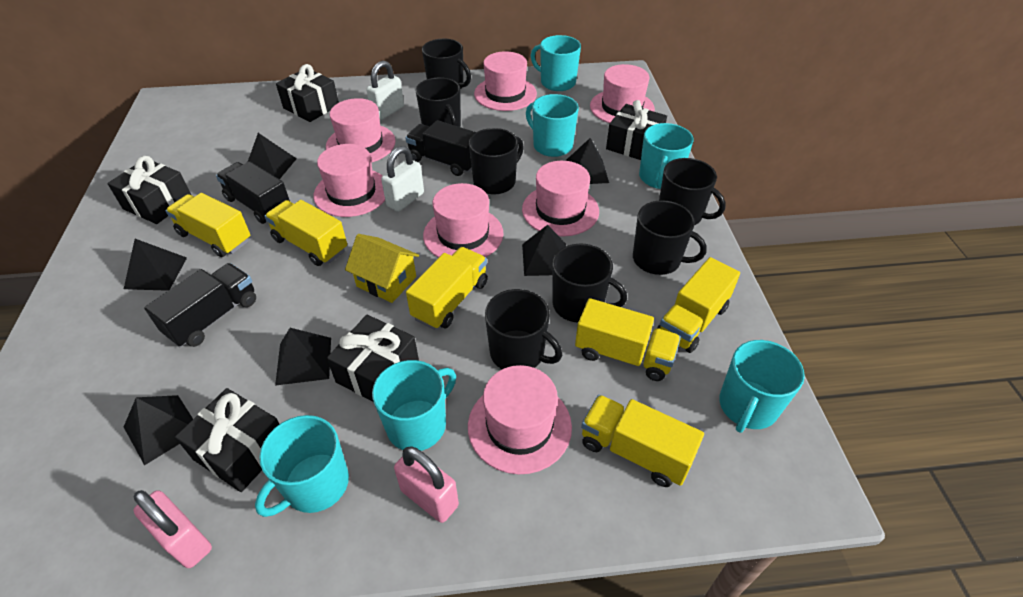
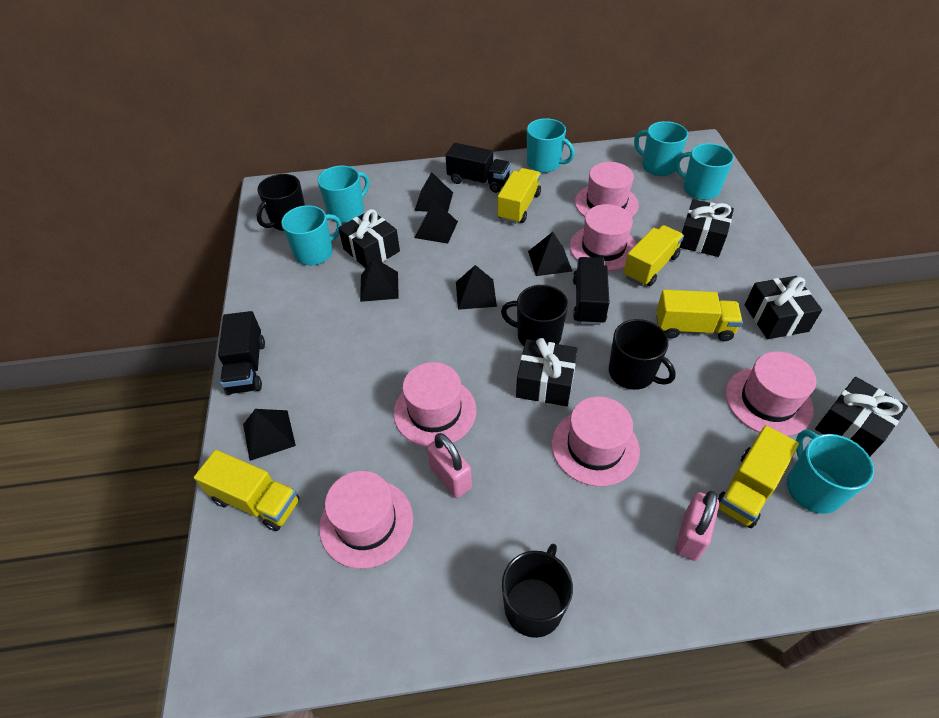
black mug: [416,77,461,127] [422,39,471,89] [469,128,524,194] [485,289,562,369] [552,244,627,322] [633,200,707,275] [659,158,726,225] = 7 -> [256,174,305,231] [501,285,568,346] [502,544,573,638] [609,319,676,390] = 4
pink hat: [314,144,385,217] [326,98,396,163] [423,183,503,258] [468,365,572,474] [474,51,537,111] [522,161,599,236] [590,64,655,123] = 7 -> [319,471,413,569] [394,362,476,447] [552,397,640,486] [570,204,637,271] [575,162,639,217] [726,352,816,436] = 6
white padlock: [366,61,404,120] [381,146,424,212] = 2 -> none = 0
yellow house: [345,234,419,303] = 1 -> none = 0
yellow truck: [166,193,250,257] [265,200,347,266] [406,247,488,330] [575,298,681,381] [581,395,704,487] [657,257,740,353] = 6 -> [194,450,299,531] [497,168,541,224] [623,225,684,286] [656,290,743,341] [717,425,799,528] = 5

